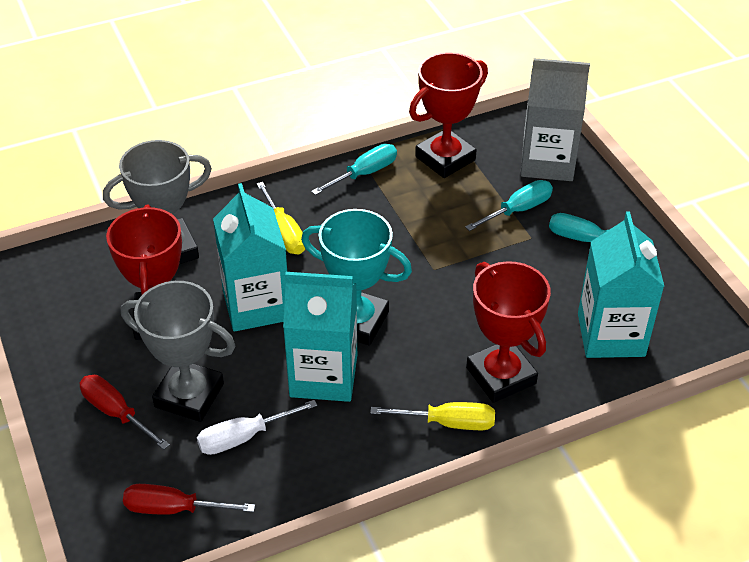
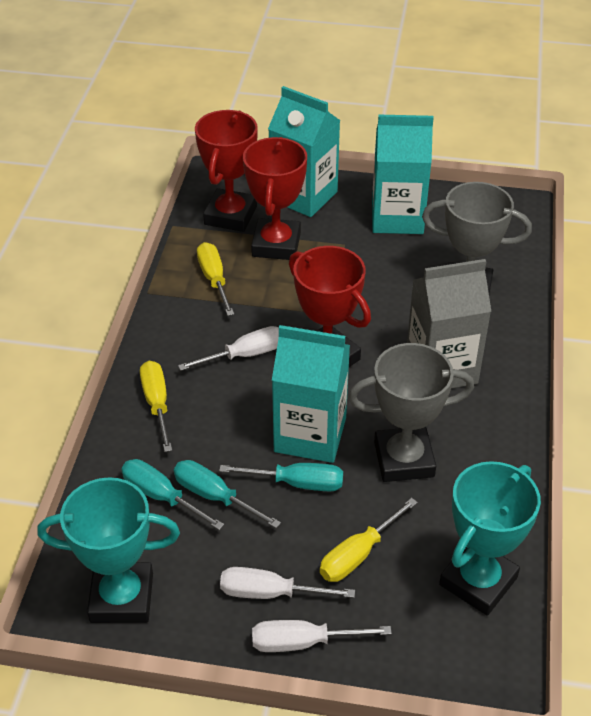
red screwdriver: [79,375,170,450] [123,484,255,515] = 2 -> none = 0
turquoise trophy: [301,209,412,346] = 1 -> [37,477,180,623] [439,461,541,616] = 2
white screwdriver: [197,400,318,455] = 1 -> [178,326,279,371] [220,567,355,599] [252,620,392,652] = 3
yellow screwdriver: [257,182,305,255] [370,402,495,430] = 2 -> [140,361,172,452] [197,242,234,316] [320,498,418,582] = 3

